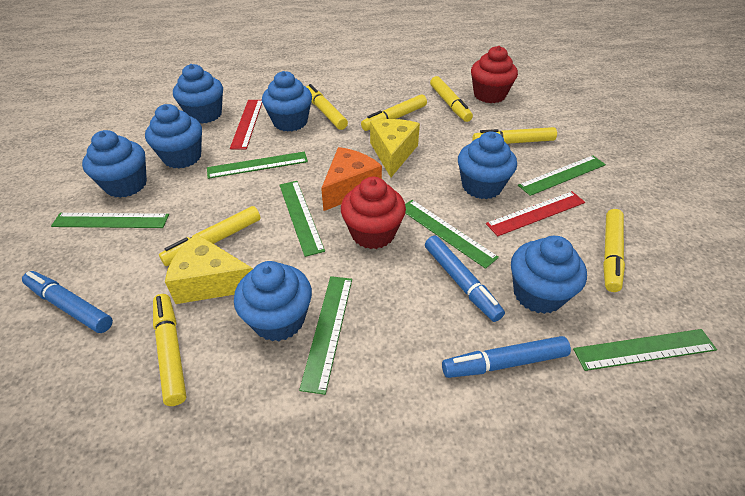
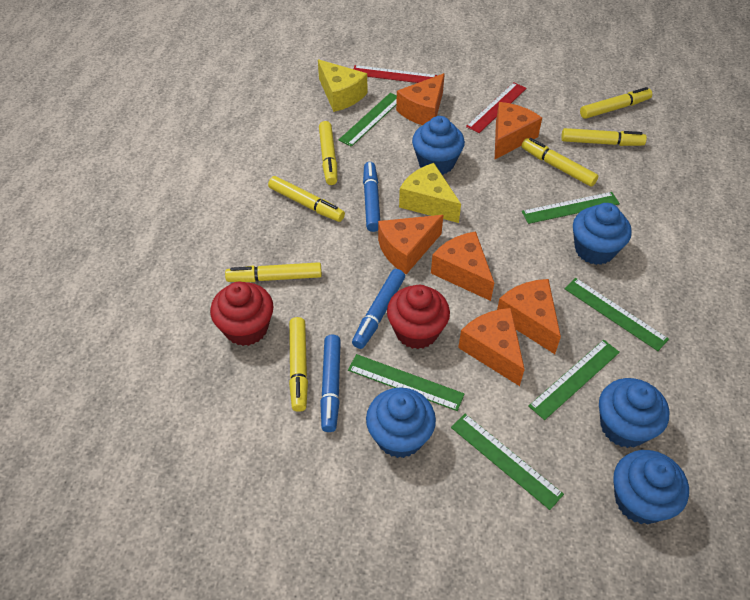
blue cupcake: [82,130,147,198] [145,104,202,169] [173,64,223,124] [234,261,312,341] [262,71,312,132] [458,132,517,199] [511,236,587,314] = 7 -> [366,388,436,458] [412,116,465,175] [573,203,632,265] [599,378,669,448] [613,450,689,525] = 5
green ruler: [51,213,169,228] [207,152,308,179] [279,181,325,257] [299,276,352,395] [405,200,499,269] [518,155,606,196] [573,329,717,371] = 7 -> [339,93,397,147] [348,354,465,411] [451,414,564,510] [522,192,620,224] [529,340,620,420] [564,278,669,351] = 6
orange cheese: [321,147,382,211] = 1 -> [378,215,443,274] [396,73,445,125] [431,231,494,301] [458,308,525,386] [495,102,542,159] [497,279,561,354] = 6

